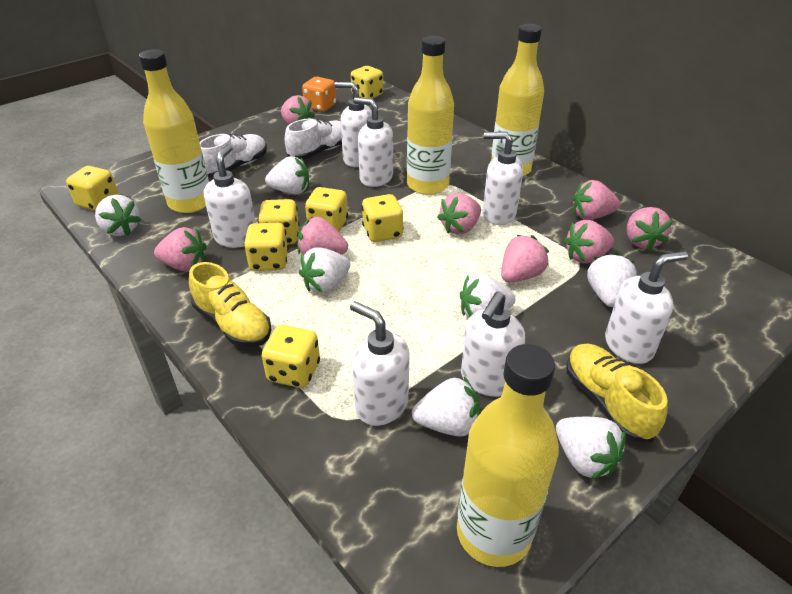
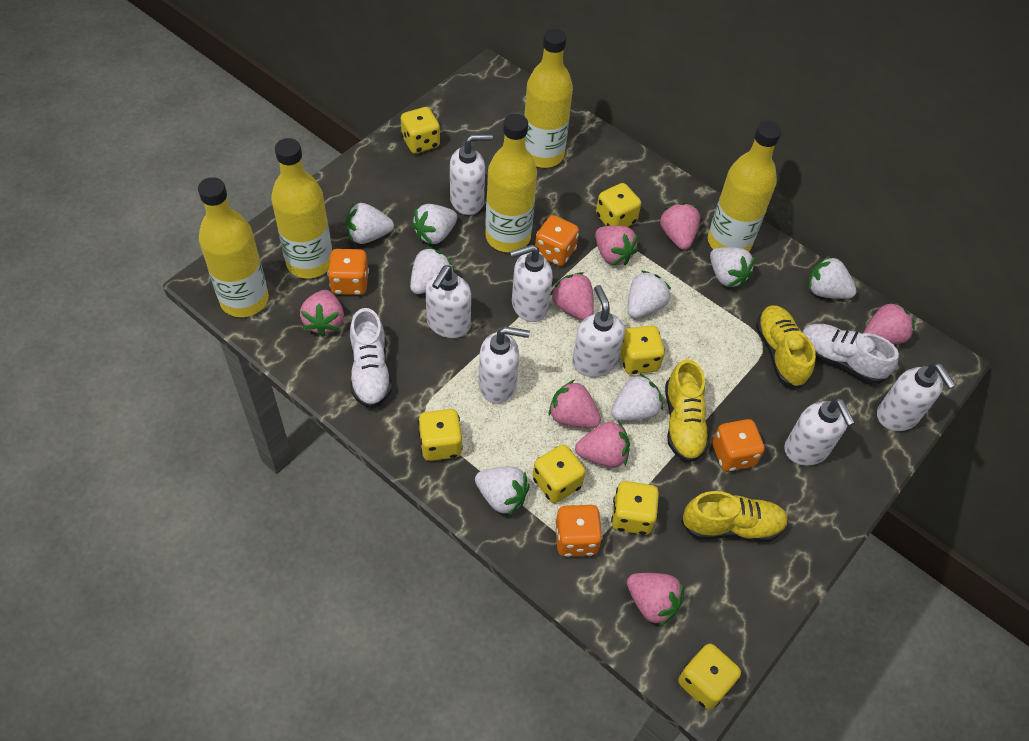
orange dice: [302,77,336,112] = 1 -> [328,249,369,295] [535,215,579,266] [555,505,603,557] [712,419,765,472] = 4
white strawberry: [95,195,141,236] [265,156,309,194] [299,247,351,293] [412,377,480,437] [460,274,516,318] [556,417,626,480] [587,253,637,307] = 7 -> [346,203,394,244] [410,247,455,294] [412,204,457,245] [475,466,530,516] [611,373,663,421] [628,271,671,318] [710,247,755,288] [808,255,856,299] = 8
yellow bottle: [139,49,209,213] [407,36,454,195] [457,344,559,567] [491,24,544,176] = 4 -> [198,177,269,317] [271,138,332,278] [485,114,537,252] [524,28,573,168] [708,121,782,252] = 5
yellow shoe: [189,262,272,347] [566,344,668,442] = 2 -> [665,359,710,462] [681,491,788,542] [756,305,816,389] = 3

